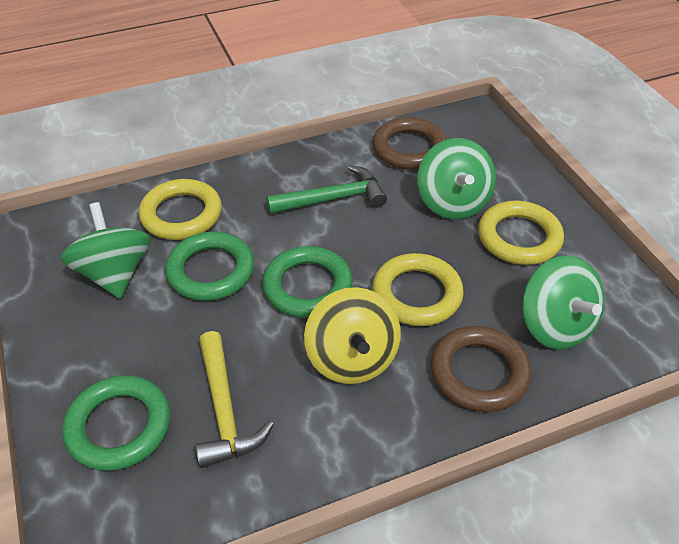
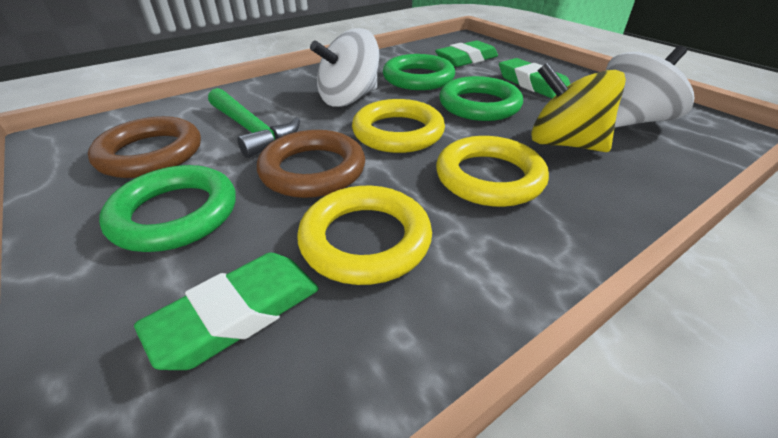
green eraser: none = 0 -> [134,253,319,370] [435,41,498,67] [499,58,570,99] = 3
green spinning top: [61,202,151,298] [417,138,496,219] [522,255,605,349] = 3 -> none = 0
white spinning top: none = 0 -> [310,28,379,107] [606,46,694,128] = 2
yellow hammer: [196,331,274,468] = 1 -> none = 0

